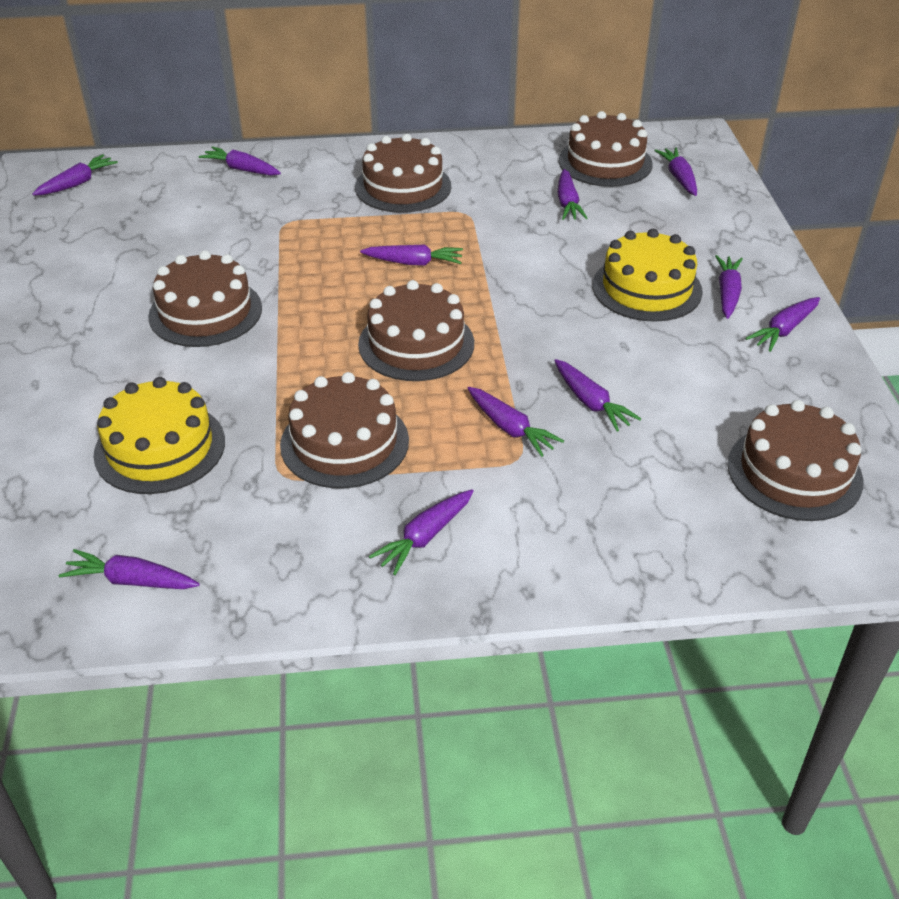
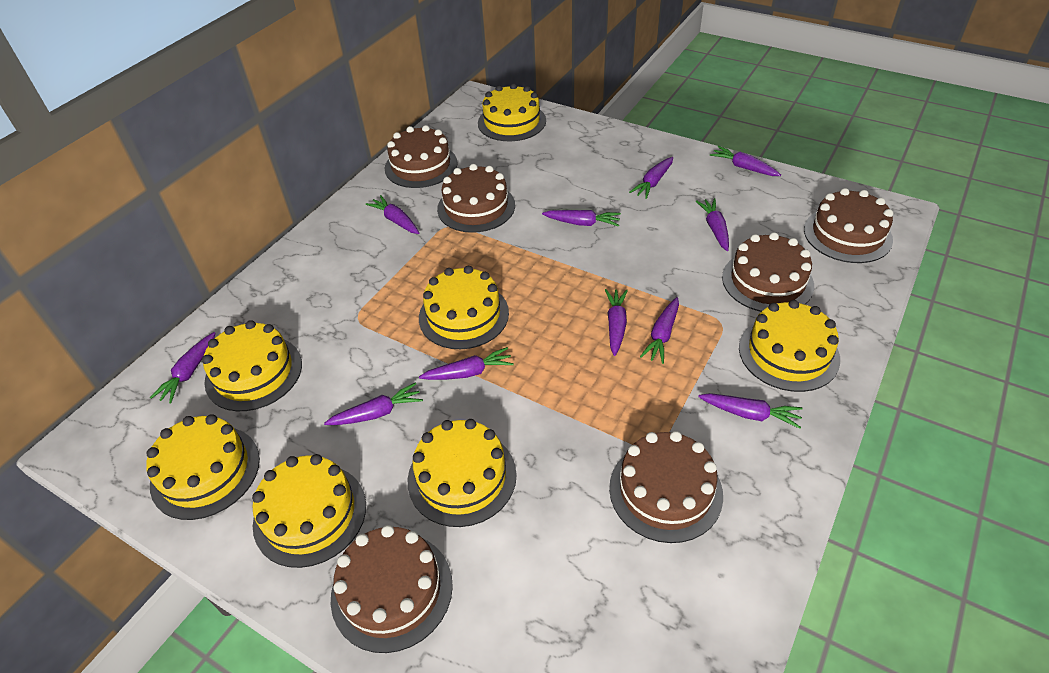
yellow cake: [93,377,225,494] [593,229,703,322] = 2 -> [146,414,260,520] [202,320,302,411] [252,454,366,568] [408,419,517,527] [419,266,509,349] [478,83,546,141] [739,300,840,392] = 7

